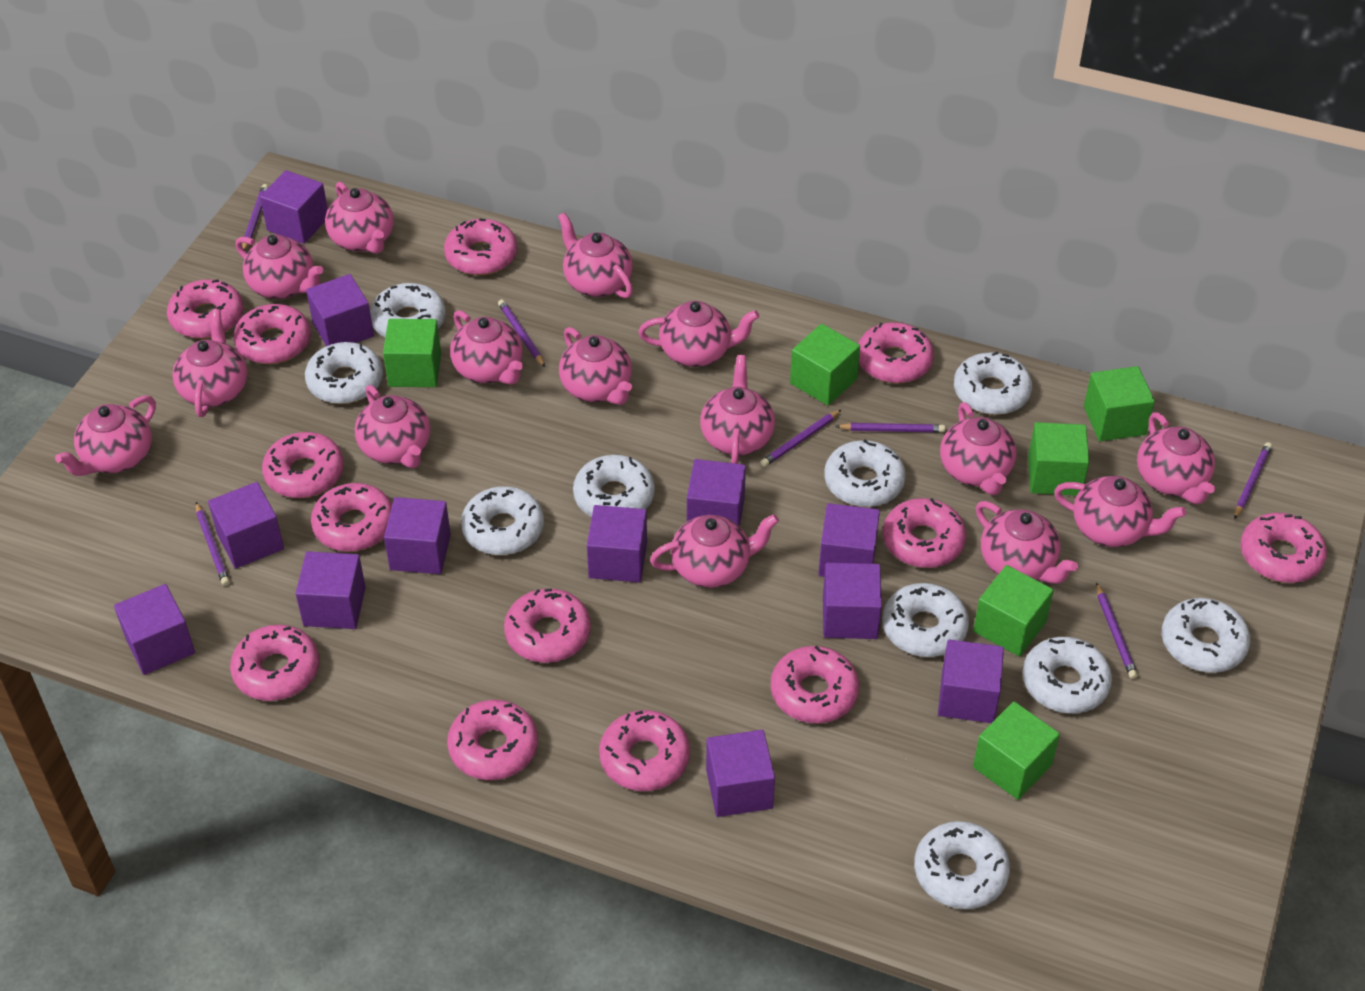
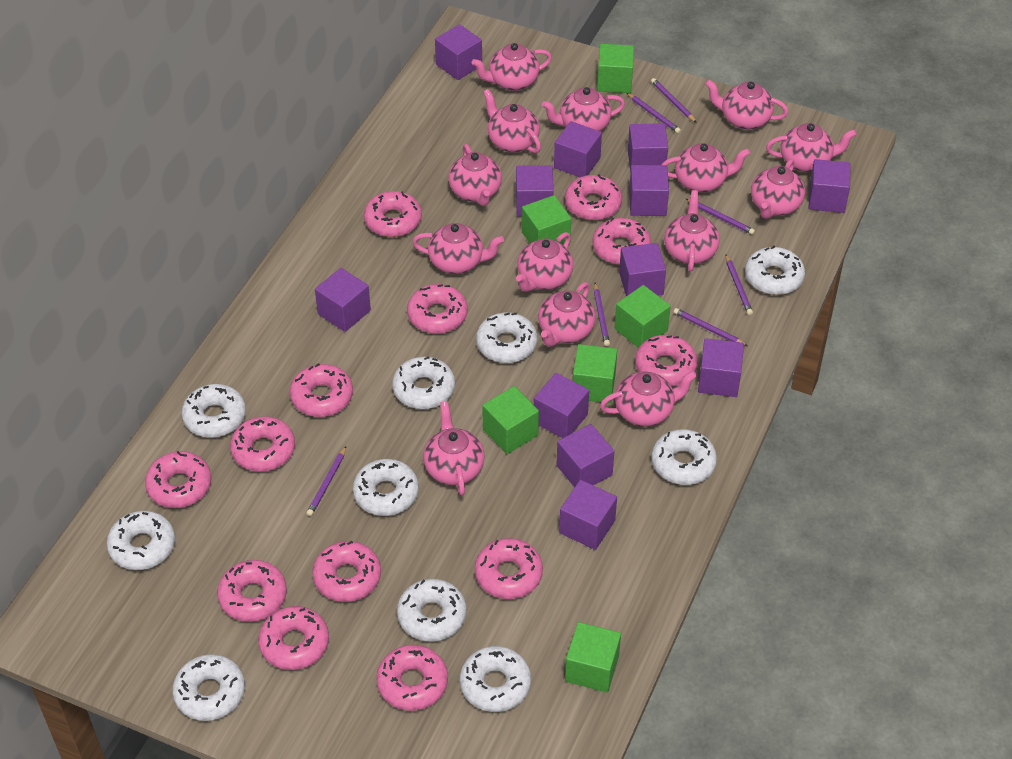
pink teapot: [55,395,156,476] [172,309,247,417] [235,234,323,299] [325,182,394,254] [355,385,430,468] [450,310,523,385] [558,212,633,298] [559,327,632,405] [638,301,759,367] [650,514,779,588] [700,355,775,464] [940,403,1017,495] [976,501,1078,584] [1054,476,1186,547] [1137,412,1215,504] = 15 -> [413,223,504,274] [423,401,485,495] [448,144,502,206] [472,43,552,91] [483,89,541,153] [516,232,573,292] [538,282,596,347] [542,87,625,131] [600,371,697,427] [662,143,750,192] [664,190,720,272] [705,80,788,130] [751,159,805,219] [766,123,856,172] = 14

